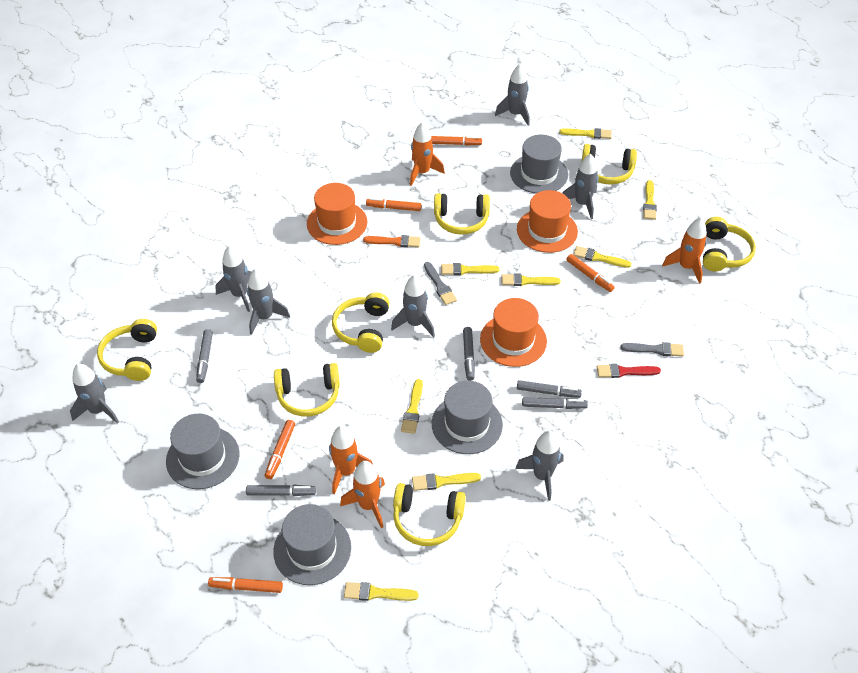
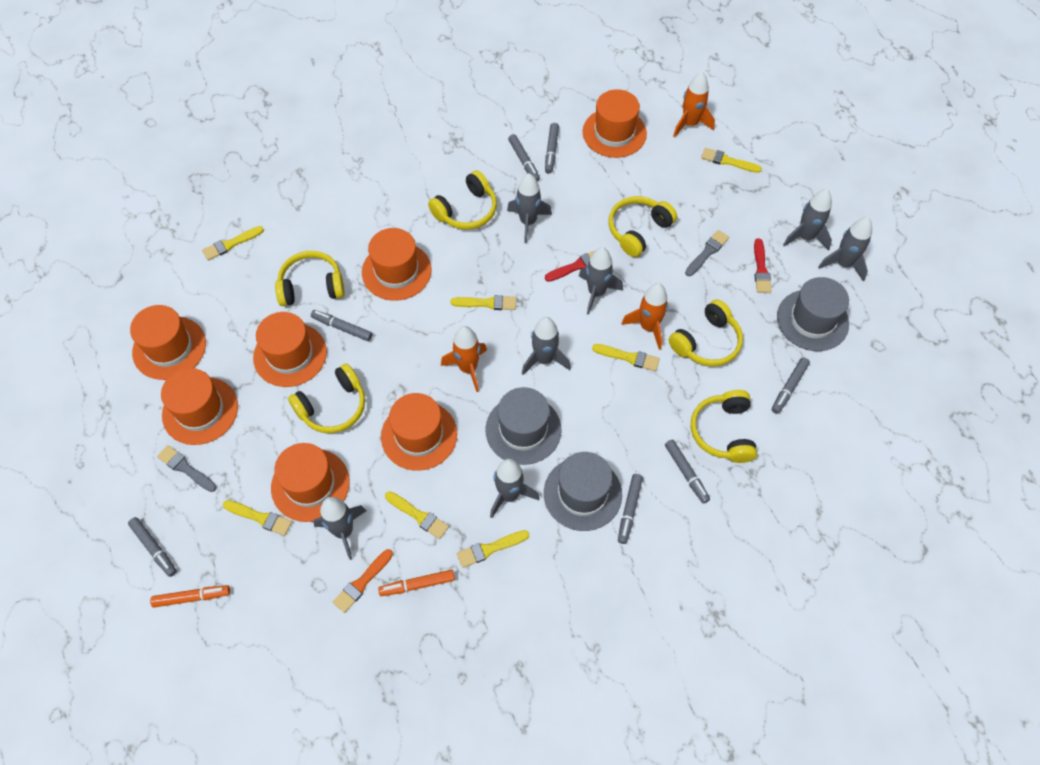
grey hat: [166,414,240,489] [273,504,351,585] [432,381,503,454] [510,135,568,193] = 4 -> [486,387,562,465] [544,452,622,531] [777,277,849,351] = 3
grey marker: [196,329,213,383] [246,485,316,496] [463,327,475,381] [517,380,582,398] [522,397,588,409] = 5 -> [128,517,177,577] [311,310,373,341] [508,134,540,182] [545,123,559,174] [618,474,643,544] [665,440,710,504] [772,357,810,414] = 7
orange hat: [307,183,367,245] [480,298,547,367] [517,190,578,253] = 3 -> [130,305,206,380] [161,368,238,445] [253,312,327,387] [271,443,350,522] [362,228,432,301] [381,393,457,471] [583,89,647,158] = 7
orange marker: [208,577,283,593] [265,420,295,479] [366,198,421,211] [431,136,482,146] [566,254,615,292] = 5 -> [150,585,230,607] [378,570,455,596] = 2
orange rocket: [329,426,373,494] [340,461,385,528] [410,122,445,186] [662,218,707,284] = 4 -> [441,326,487,392] [621,283,668,350] [673,72,715,138] = 3
red brush: [597,364,661,378] = 1 -> [545,250,596,282] [754,238,772,293] = 2
yellow brush: [344,582,419,601] [401,379,423,434] [412,473,481,491] [441,263,500,275] [501,274,561,286] [559,128,612,139] [573,246,632,268] [643,180,657,220] = 8 -> [202,226,264,261] [223,500,292,536] [385,491,449,539] [450,295,516,310] [457,530,529,568] [592,344,660,371] [701,148,762,173] = 7
yellow headphones: [97,319,157,381] [274,363,340,416] [332,292,390,353] [393,483,466,546] [434,193,490,235] [582,144,637,184] [703,217,756,272] = 7 -> [275,251,345,306] [288,363,365,433] [428,170,497,230] [608,196,677,257] [669,299,743,366] [691,390,757,463] = 6

